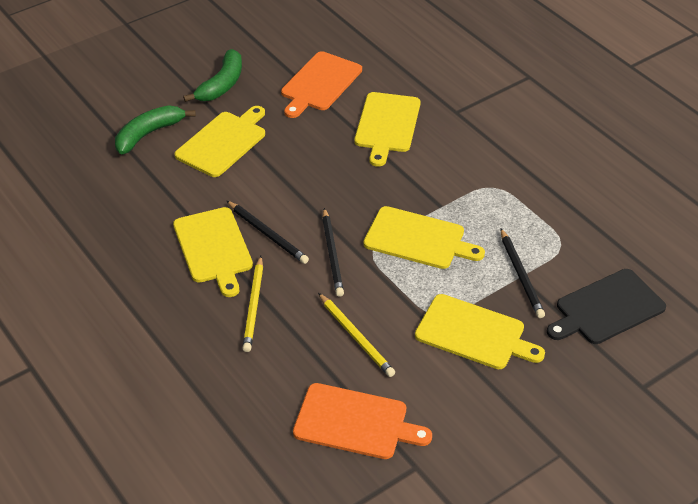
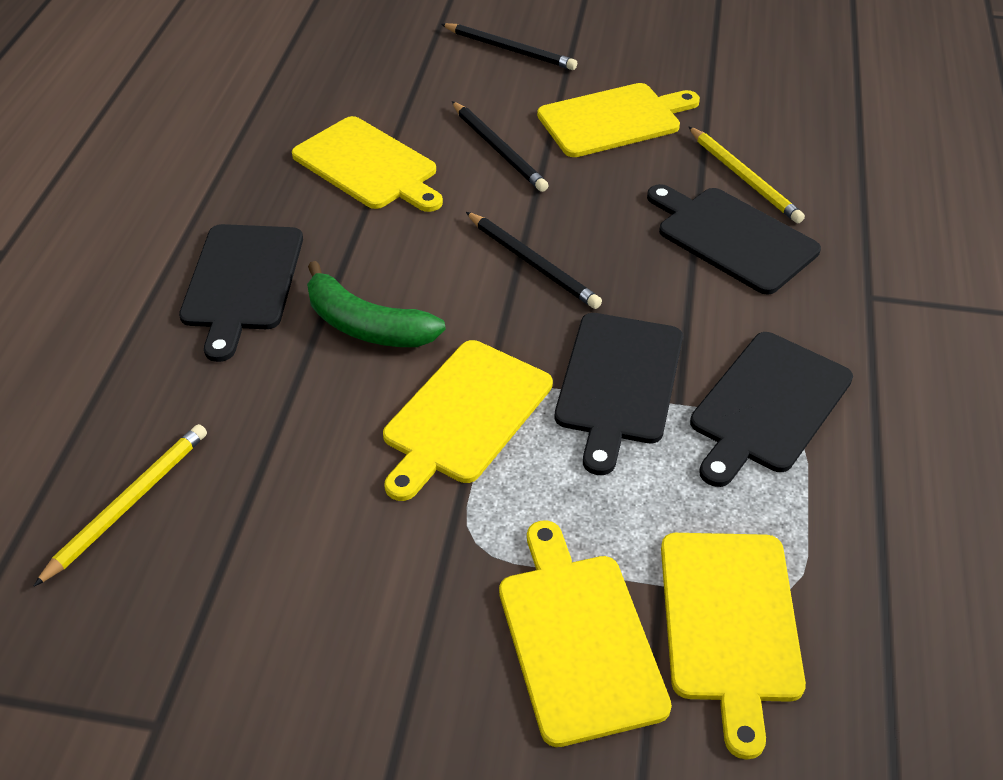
black cutting board: [547,269,666,344] = 1 -> [179,224,303,362] [555,313,683,475] [647,184,821,295] [690,332,853,487] = 4
green banana: [115,105,196,155] [183,49,242,102] = 2 -> [307,261,445,347] = 1
orange cutting board: [281,51,362,118] [293,383,432,459] = 2 -> none = 0

